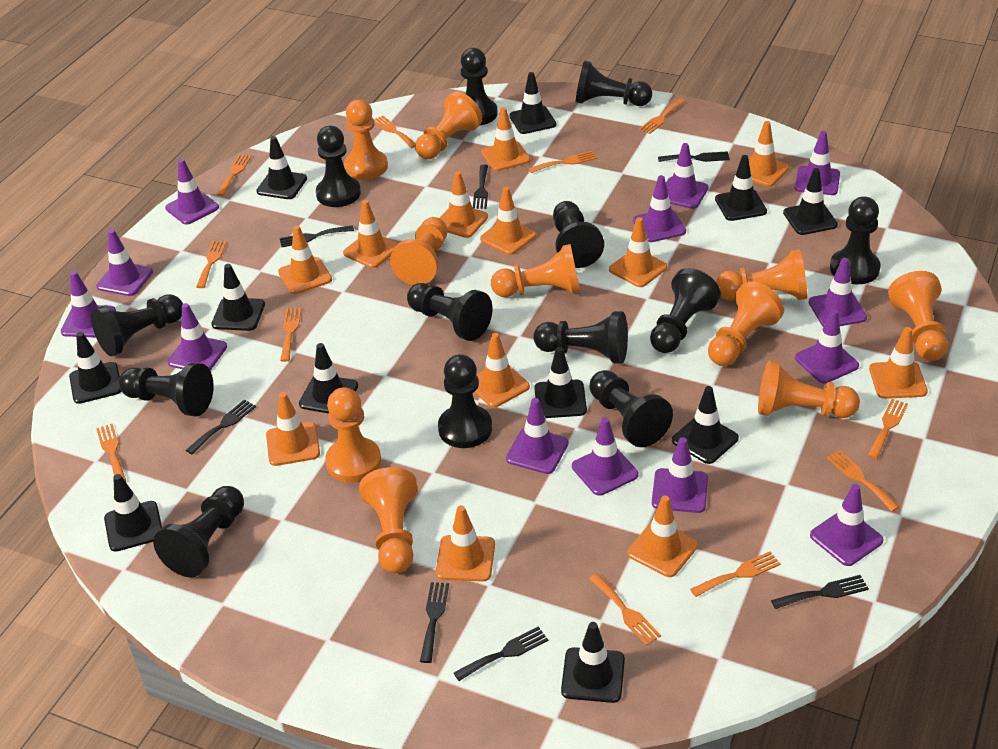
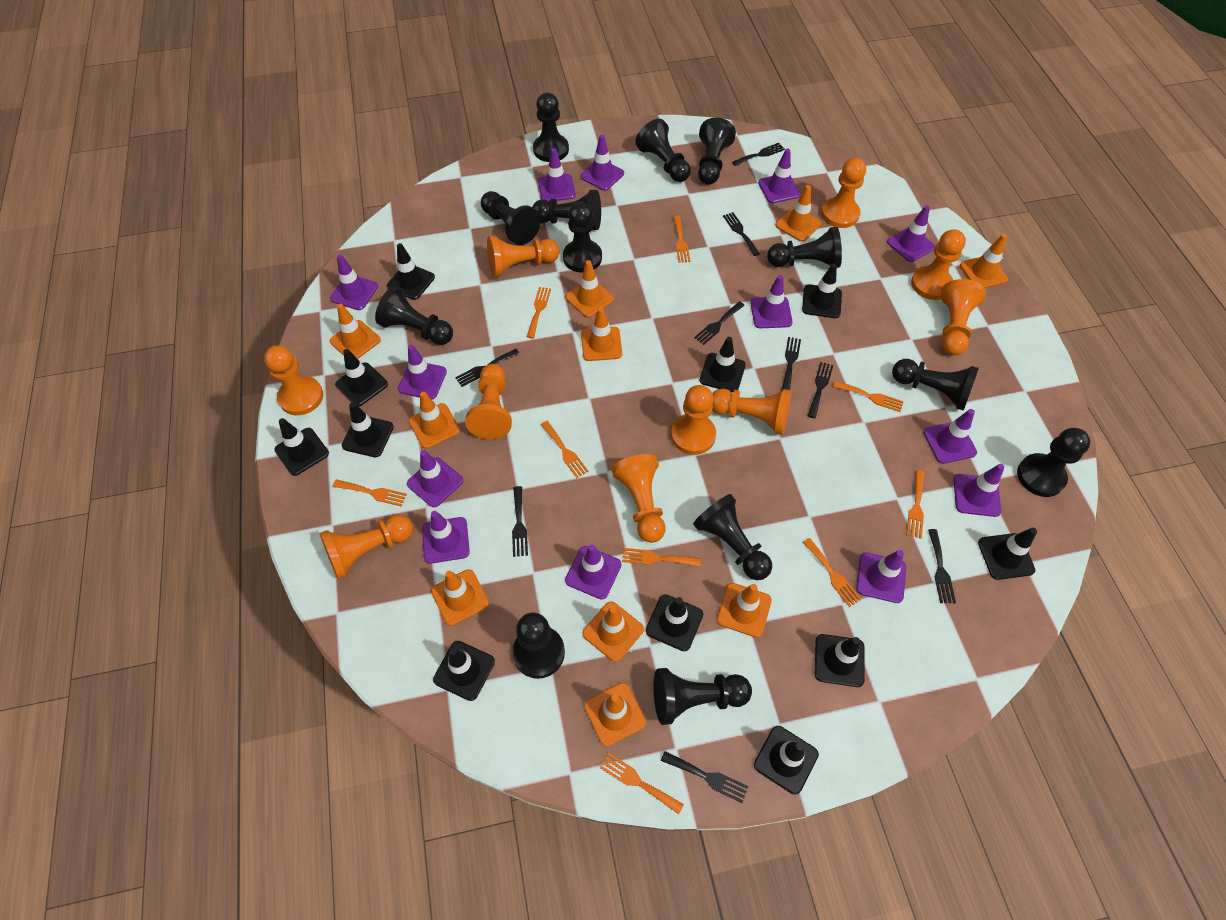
black fork: [186,399,256,455] [280,225,354,247] [420,582,449,663] [454,627,548,681] [473,165,488,209] [658,151,730,162] [771,575,869,609] = 7 -> [455,349,520,387] [512,486,528,557] [661,751,748,803] [694,301,745,345] [723,212,760,256] [732,143,785,166] [781,337,801,391] [808,362,833,418] [928,529,956,603] = 9
orange fork: [96,424,126,482] [196,240,227,288] [217,155,251,196] [280,308,301,362] [374,116,415,148] [528,151,597,173] [589,573,661,646] [639,99,686,134] [690,552,781,597] [826,450,899,512] [867,399,908,459] = 11 -> [333,479,407,507] [527,287,551,338] [541,421,589,478] [600,753,684,814] [622,548,701,567] [673,215,691,263] [803,538,862,607] [833,381,904,412] [907,470,925,538] = 9
orange traffic cone: [266,392,320,466] [278,225,332,294] [343,200,398,268] [436,505,495,582] [440,171,488,238] [474,333,530,408] [480,187,537,255] [481,107,530,171] [609,217,667,287] [627,496,698,577] [736,121,789,187] [869,327,928,399] = 12 -> [330,304,381,359] [409,392,460,449] [431,569,489,626] [565,260,614,318] [581,307,622,361] [583,601,644,662] [584,683,646,747] [717,583,772,638] [775,185,821,242] [960,234,1008,288] = 10

